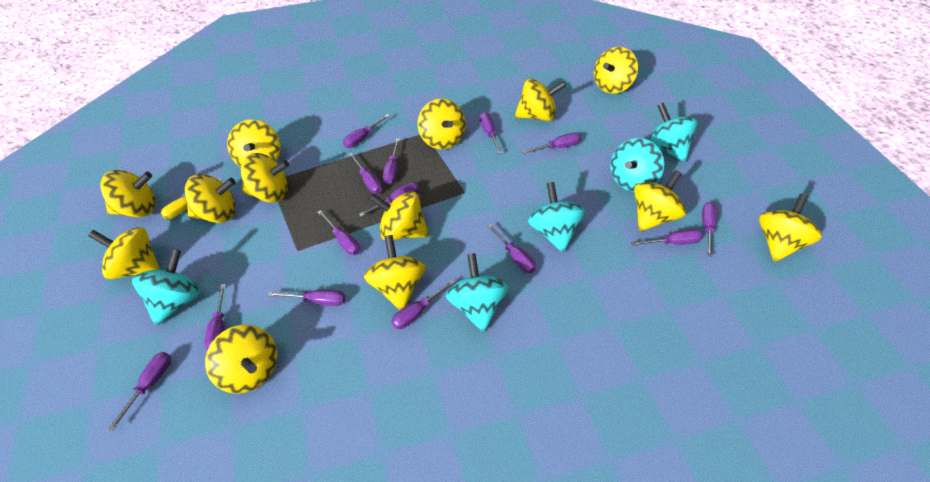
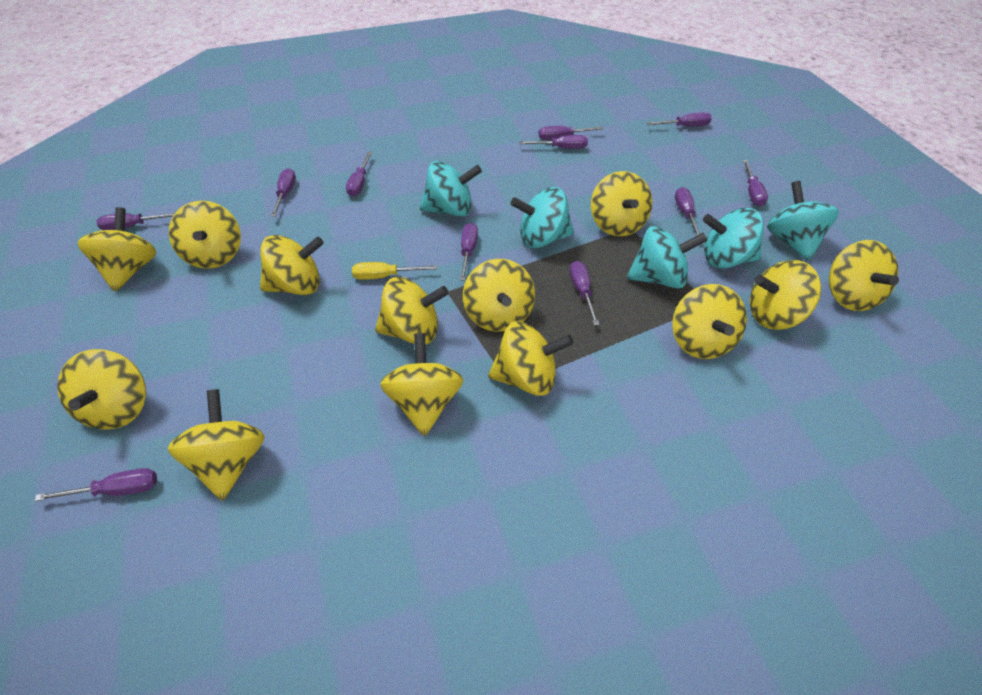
purple screwdriver: [108,352,171,431] [204,284,226,350] [267,289,345,306] [317,210,360,255] [343,114,390,148] [348,153,382,194] [359,182,419,217] [383,138,400,184] [391,280,455,329] [479,112,502,154] [487,224,536,273] [522,133,581,154] [631,228,703,246] [702,202,718,257] = 14 -> [34,468,157,501] [97,213,175,230] [270,168,296,217] [346,152,372,197] [460,223,478,281] [519,135,588,149] [539,126,604,140] [570,261,600,326] [647,112,712,126] [675,187,700,236] [743,160,768,206] = 11

